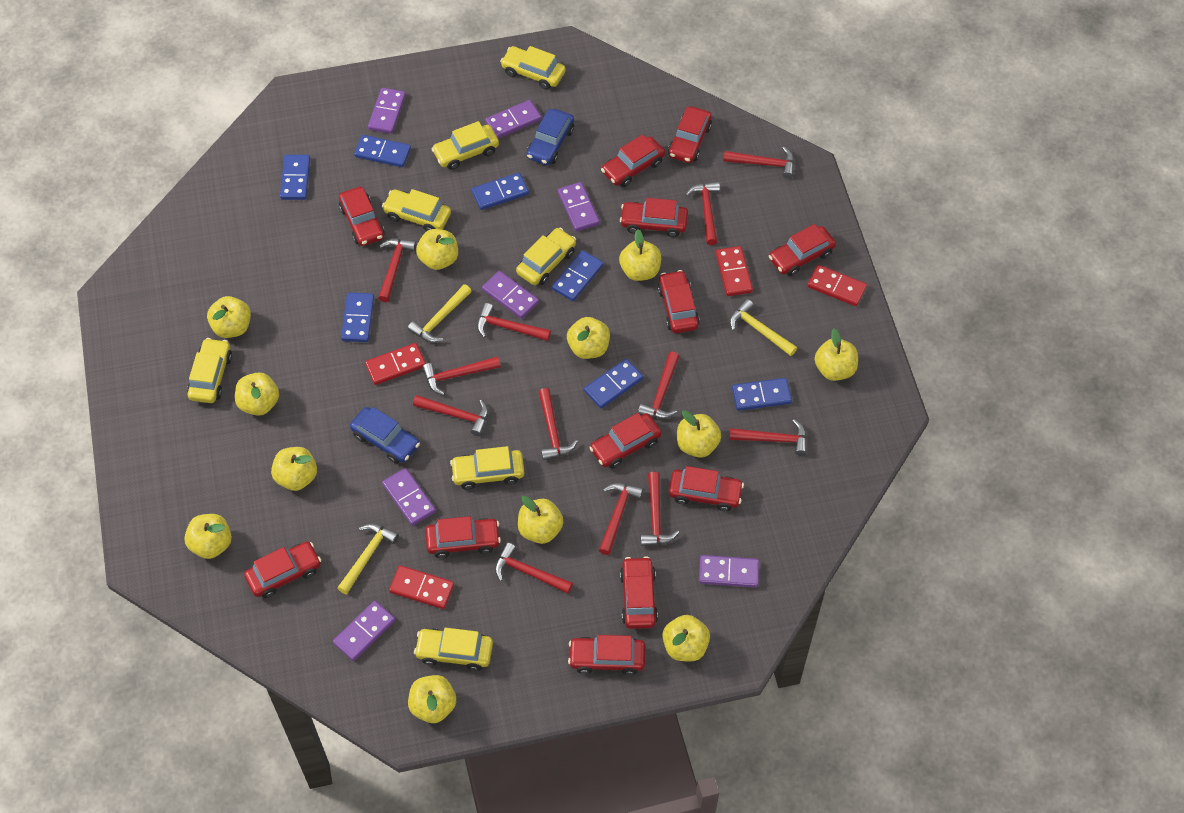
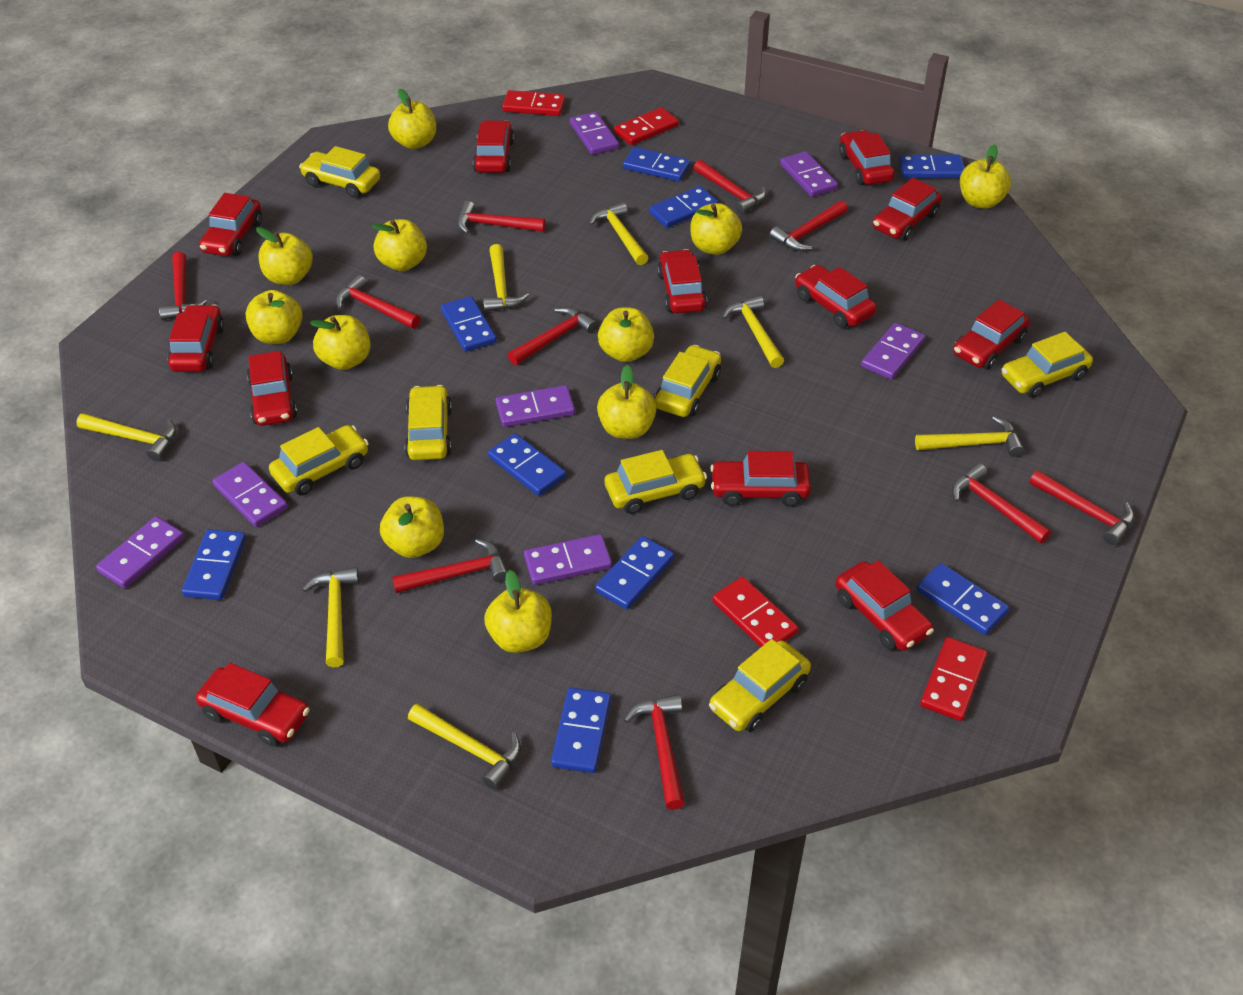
blue car: [350,407,420,464] [527,109,574,165] = 2 -> none = 0
blue domino: [280,155,311,200] [341,292,374,342] [354,135,411,167] [472,173,529,210] [552,250,603,301] [584,359,643,409] [732,378,792,411] = 7 -> [182,529,246,600] [441,296,497,352] [488,433,566,496] [551,688,611,773] [595,536,674,609] [623,147,691,181] [649,186,718,228] [899,154,965,178] [917,563,1009,635] = 9
red hammer: [378,239,416,302] [413,395,488,436] [422,356,500,395] [477,303,551,341] [495,542,573,593] [538,388,578,460] [599,483,643,555] [638,352,679,419] [640,472,679,546] [685,182,720,245] [723,147,794,179] [729,419,807,456] = 12 -> [159,252,207,320] [336,275,421,329] [392,539,508,593] [457,201,545,234] [508,307,598,365] [624,694,685,810] [694,160,766,214] [769,201,848,251] [952,463,1051,543] [1029,470,1135,545] = 10
yellow apple: [184,514,232,559] [207,296,251,338] [235,373,279,416] [271,447,317,491] [408,675,456,723] [416,229,458,270] [518,496,564,544] [567,317,610,359] [619,230,661,281] [662,615,710,661] [677,410,721,458] [815,328,858,381] = 12 -> [246,290,302,344] [256,227,313,285] [310,315,371,370] [372,219,427,271] [380,496,444,558] [388,89,436,149] [484,570,552,653] [597,365,657,439] [598,307,654,362] [690,203,742,255] [960,144,1011,209] = 11
yellow hammer: [337,523,399,594] [408,284,472,343] [730,299,797,356] = 3 -> [76,413,177,461] [302,567,359,667] [408,704,521,790] [483,244,529,312] [589,202,648,265] [722,295,784,368] [915,416,1024,457] = 7

